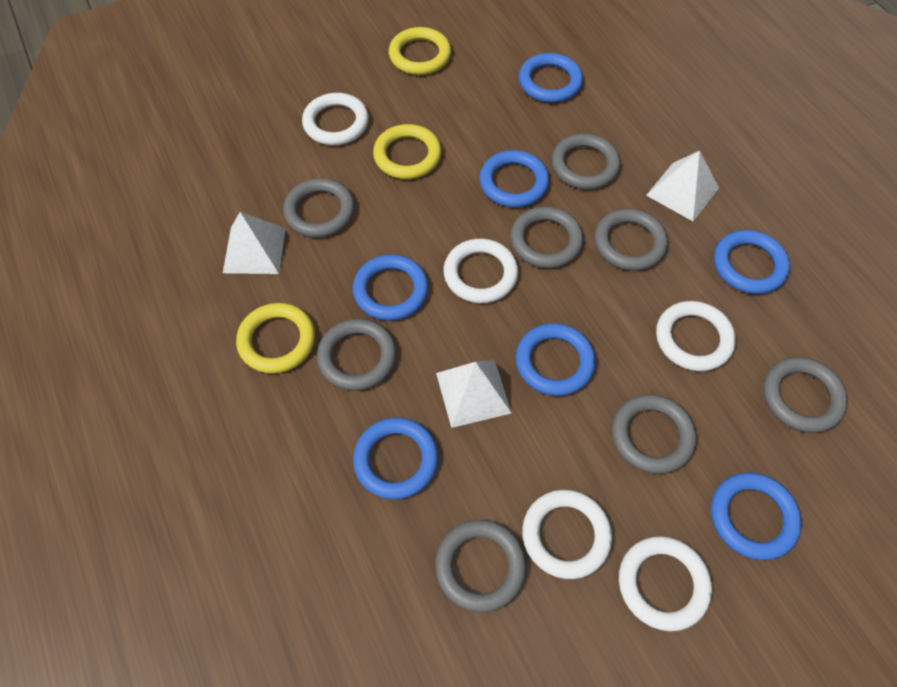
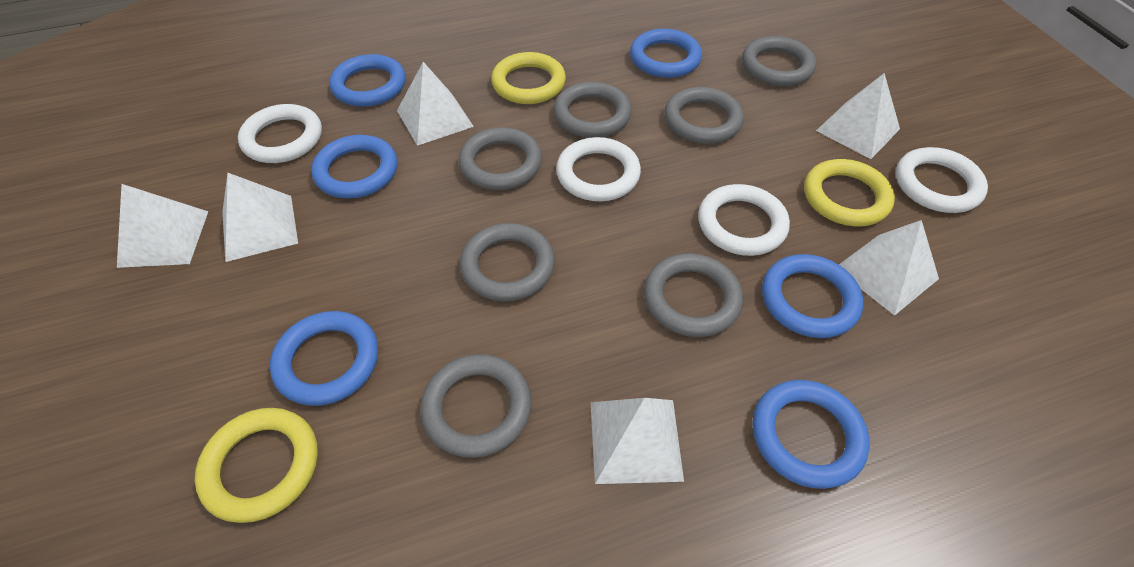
blue ring: [353,254,429,321] [353,418,439,499] [480,150,550,208] [516,323,596,396] [519,53,583,103] [711,473,802,560] [714,230,790,294] = 7 -> [270,311,378,406] [311,135,397,198] [329,54,405,107] [630,29,702,78] [752,380,870,489] [762,254,864,338] = 6
grey ring: [283,178,355,238] [317,319,397,391] [435,520,526,612] [510,206,584,268] [551,134,621,190] [594,209,668,271] [612,394,697,474] [763,357,848,433] = 8 -> [421,354,532,458] [458,127,542,190] [460,223,555,301] [554,82,632,138] [644,253,743,337] [664,87,744,144] [742,36,816,86] = 7
white pyramid: [223,212,286,274] [436,360,512,428] [646,151,719,221] = 3 -> [117,184,208,268] [222,173,298,262] [397,62,474,146] [591,398,684,484] [816,73,900,159] [839,220,939,316] = 6
white ring: [302,93,369,145] [443,239,519,303] [522,490,612,579] [619,536,712,631] [656,301,736,371] = 5 -> [238,104,322,163] [556,137,641,201] [698,184,790,256] [896,147,988,213] = 4

